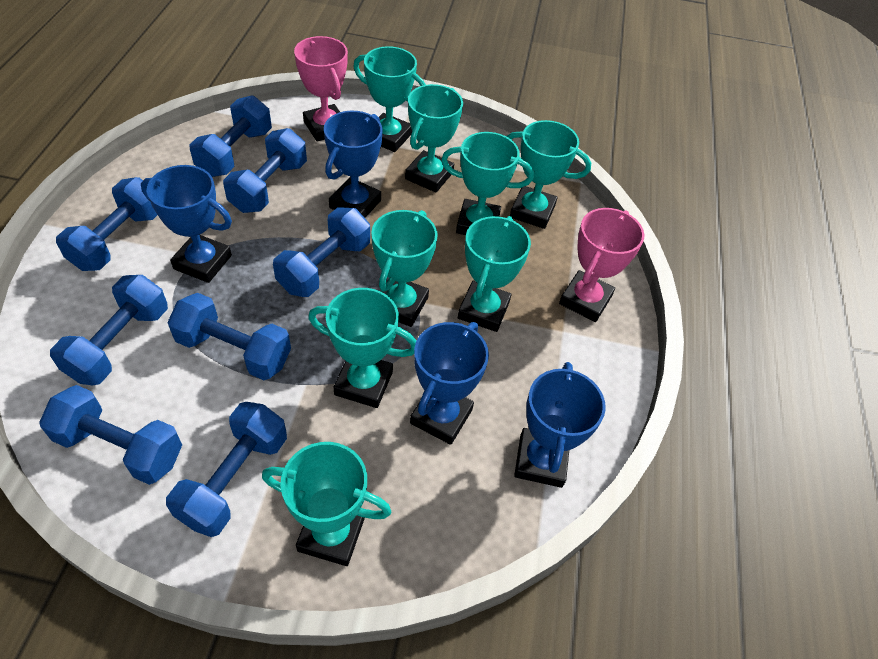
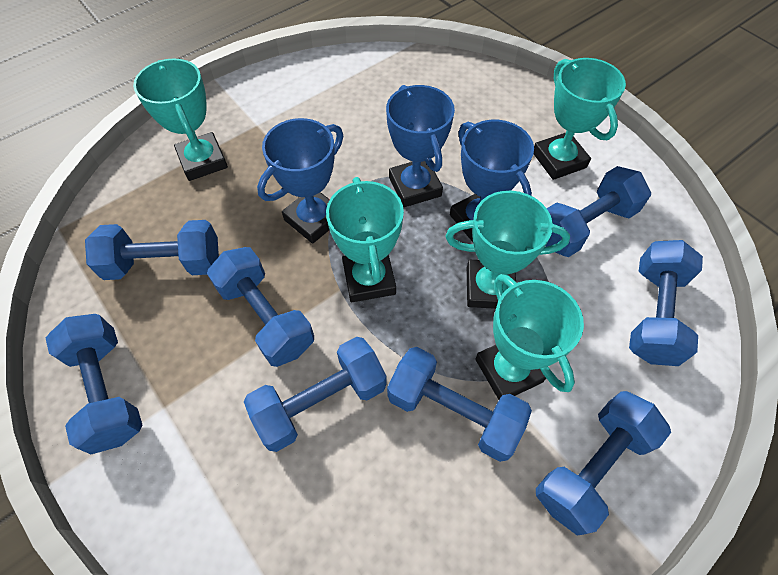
blue trophy: [141,165,232,283] [324,111,382,218] [410,322,489,445] [514,362,606,488] = 4 -> [257,118,343,244] [386,85,455,207] [450,120,534,242] = 3
pink trophy: [294,36,348,142] [559,208,644,322] = 2 -> none = 0
turquoise trophy: [262,442,391,566] [308,288,417,408] [353,46,426,152] [371,210,438,327] [405,84,463,192] [441,132,534,235] [458,216,531,332] [506,120,591,229] = 8 -> [133,58,228,181] [326,177,404,302] [445,191,570,309] [475,274,584,400] [534,58,626,180] = 5

